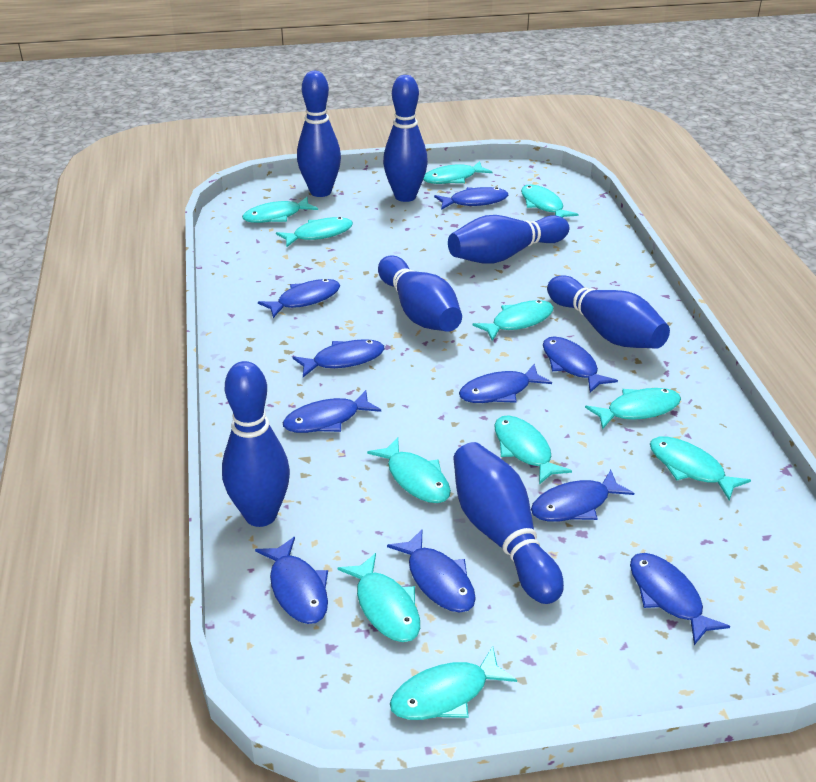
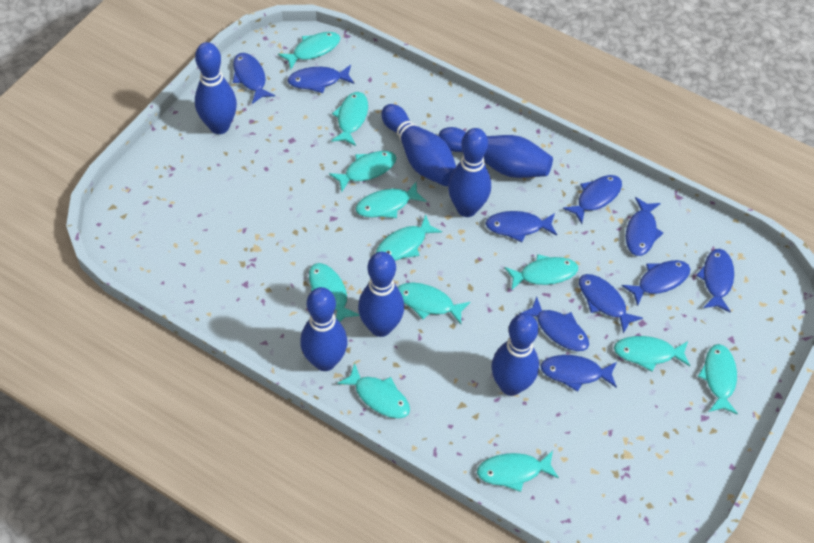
turquoise fish: [242,197,318,223] [276,217,353,247] [337,553,420,642] [367,437,451,503] [390,646,517,720] [423,161,492,184] [473,300,554,341] [494,415,572,485] [521,184,579,218] [585,388,681,429] [650,437,751,501] = 11 -> [278,32,340,70] [309,263,360,322] [329,151,397,192] [331,92,368,146] [337,363,410,418] [356,182,426,218] [376,215,442,261] [398,283,470,324] [477,451,559,492] [505,254,578,291] [614,336,690,372] [698,344,738,415] = 12

